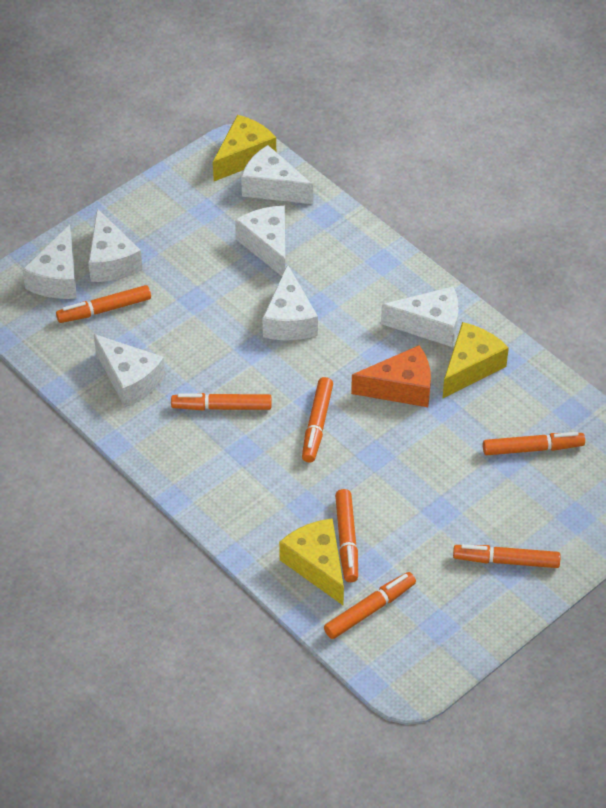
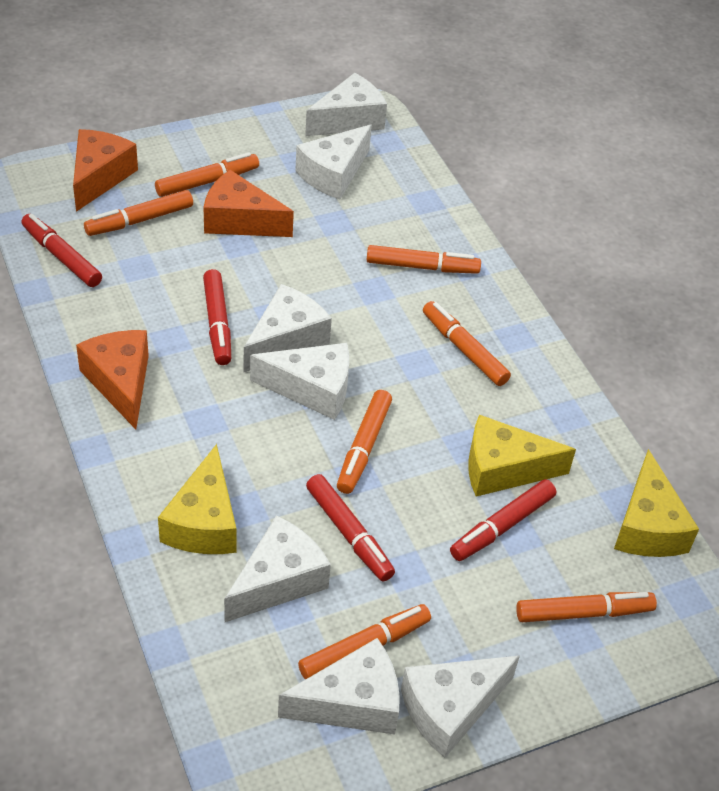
orange cheese: [351,345,431,407] = 1 -> [73,129,138,212] [76,330,149,429] [204,170,294,237] = 3
red marker: none = 0 -> [21,214,102,287] [203,269,231,365] [306,474,395,581] [450,479,556,561] = 4

